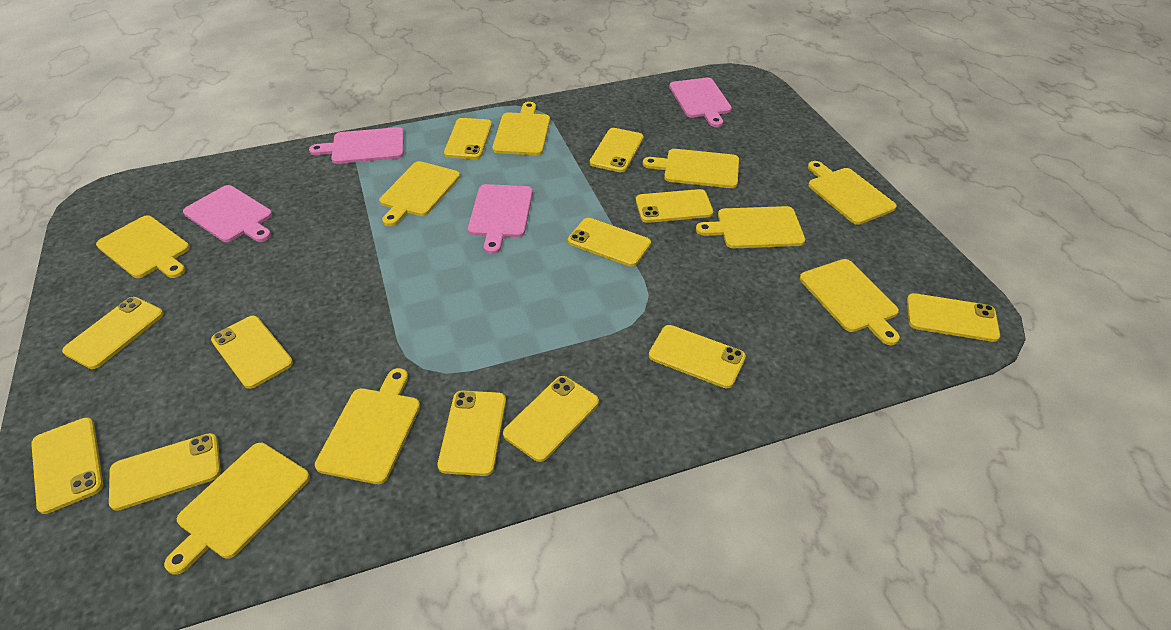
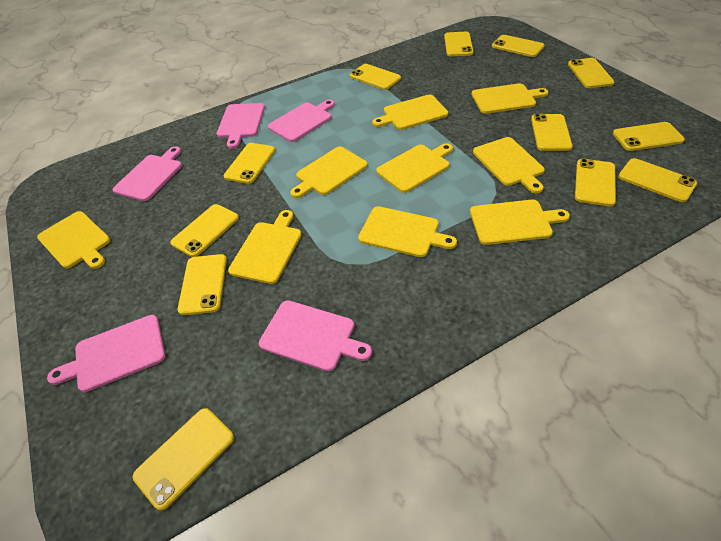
pink cutting board: [183,185,272,242] [309,127,404,164] [468,184,533,254] [669,78,732,127] = 4 -> [47,315,165,392] [113,146,182,201] [217,103,265,149] [259,300,372,372] [268,100,335,142] = 5

